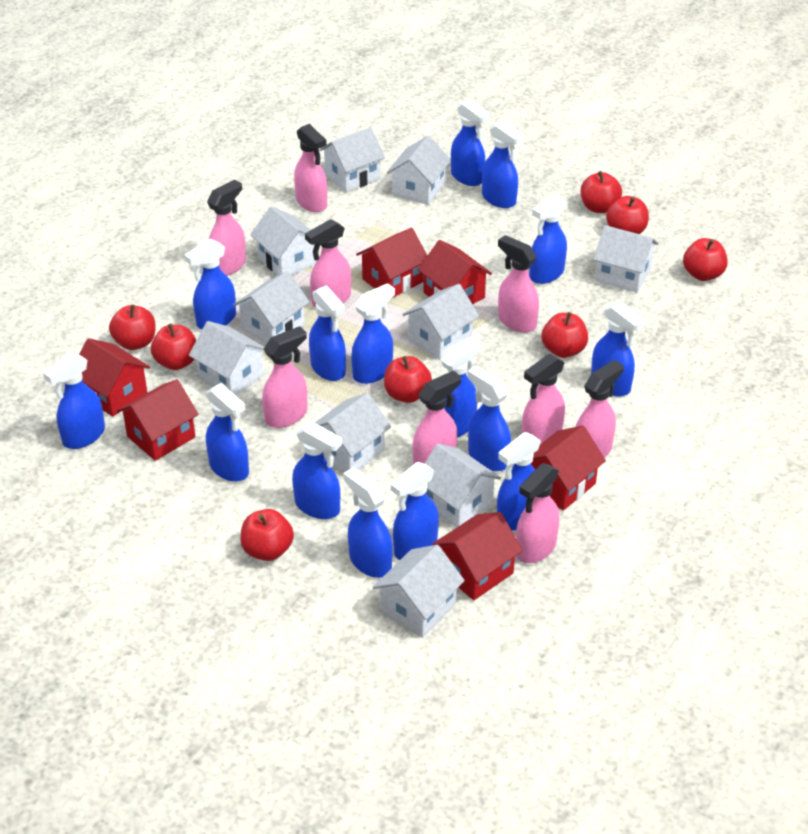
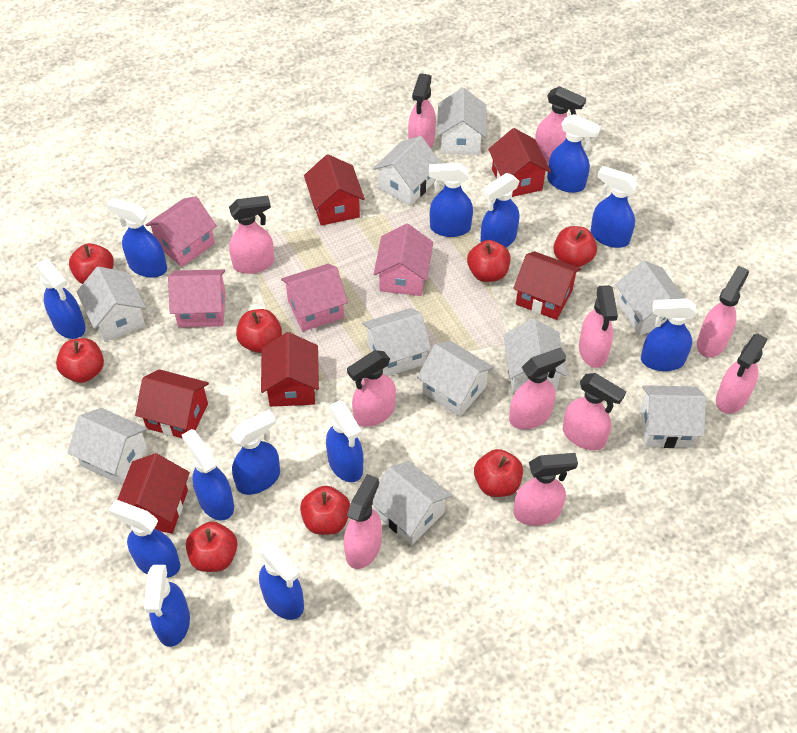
blue spray bottle: [43,352,105,449] [184,239,236,329] [206,383,249,482] [292,421,342,519] [309,285,346,381] [343,468,393,578] [351,283,395,384] [391,462,439,560] [441,336,482,437] [451,99,490,186] [467,366,511,471] [482,120,524,208] [497,432,541,531] [529,193,567,284] [591,301,645,396] = 15 -> [36,259,86,339] [106,198,167,278] [109,500,180,578] [144,565,190,647] [182,429,234,521] [230,410,280,495] [259,541,304,620] [326,400,363,482] [429,163,473,237] [480,173,520,247] [547,114,601,193] [591,166,638,248] [641,298,697,371] = 13
pink house: none = 0 -> [146,196,217,267] [168,269,226,327] [281,264,348,332] [374,224,433,296] = 4
pink spray bottle: [207,180,246,276] [262,326,307,428] [294,124,327,212] [305,219,351,308] [412,370,461,465] [498,235,539,333] [516,463,559,563] [522,354,565,444] [576,360,624,458] = 9 -> [229,196,274,274] [344,474,382,569] [347,350,396,427] [408,73,436,148] [509,347,566,429] [514,453,578,526] [535,86,586,163] [563,373,626,450] [579,285,618,368] [697,265,749,358] [716,334,768,414] = 11

